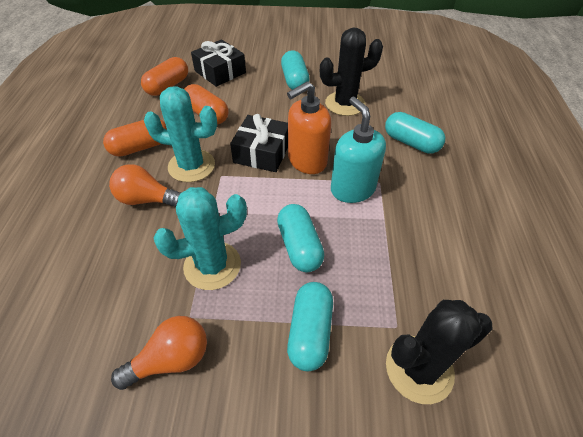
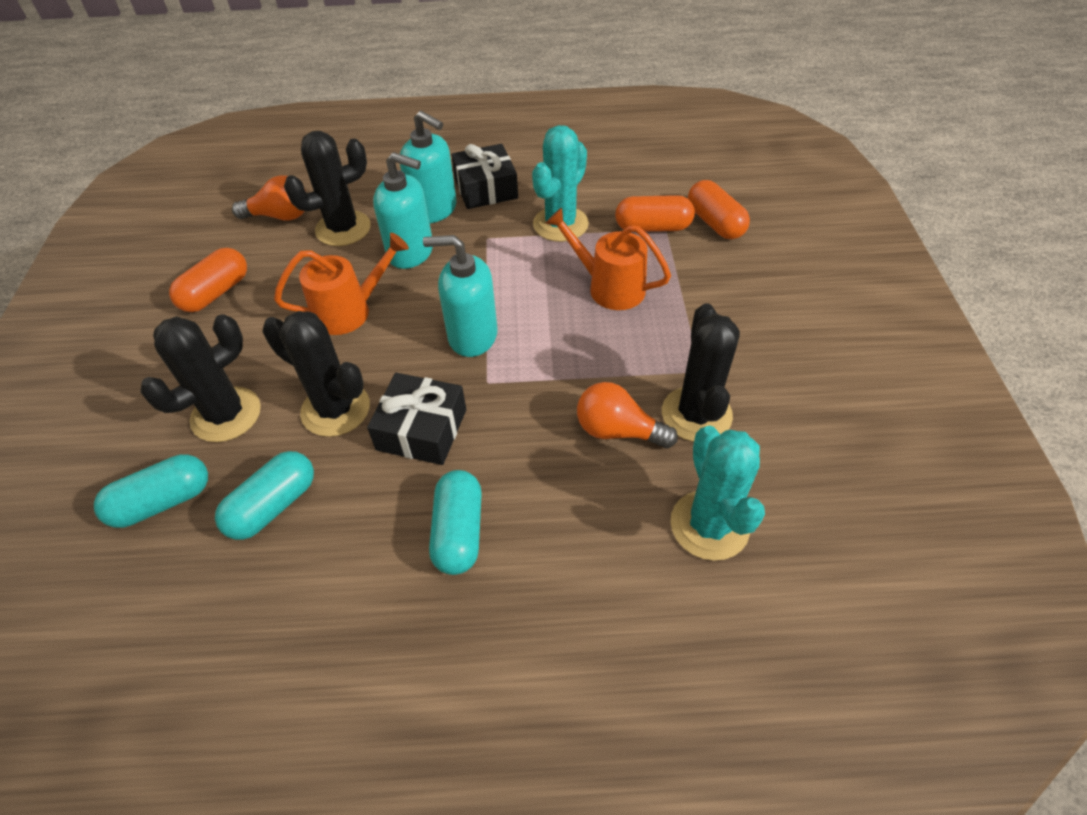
black cactus: [320,27,383,116] [386,300,492,404] = 2 -> [140,314,261,442] [262,311,370,437] [284,131,371,246] [662,303,740,442] = 4
orange soap dispenser: [287,81,331,174] = 1 -> none = 0
orange watering can: none = 0 -> [274,233,409,335] [545,207,671,310] = 2
turquoise capsule: [277,204,324,272] [281,50,310,90] [287,282,333,371] [385,112,445,154] = 4 -> [94,454,208,528] [215,451,314,540] [429,470,482,575] = 3
turquoise soap dispenser: [331,97,386,203] = 1 -> [373,152,433,269] [400,111,456,223] [423,235,498,357] = 3

